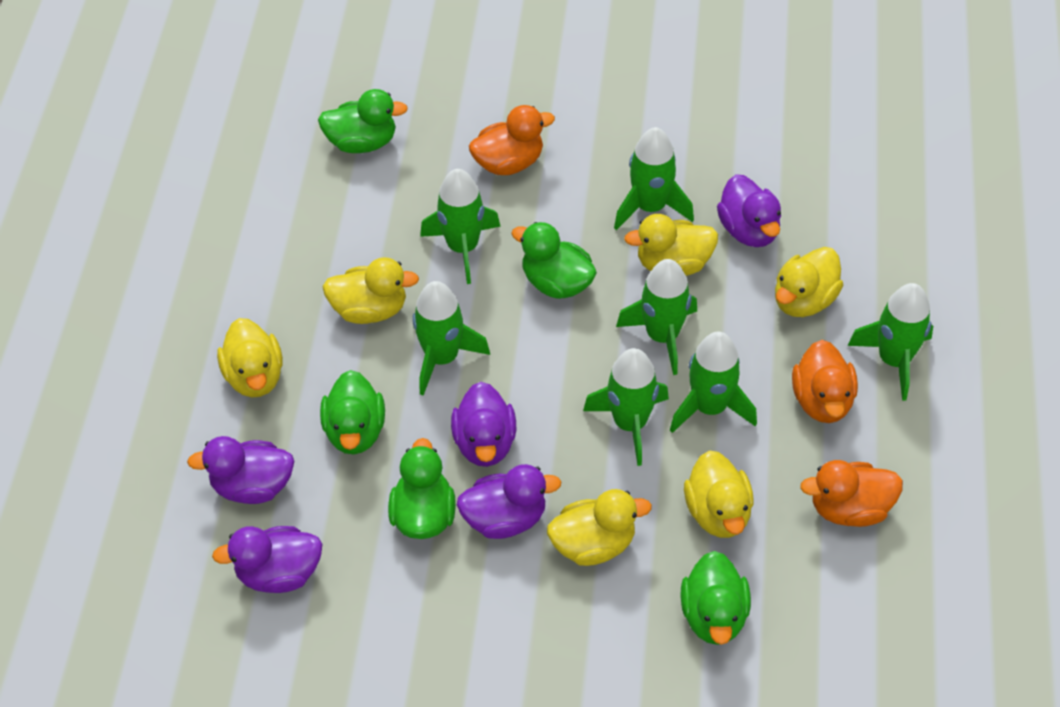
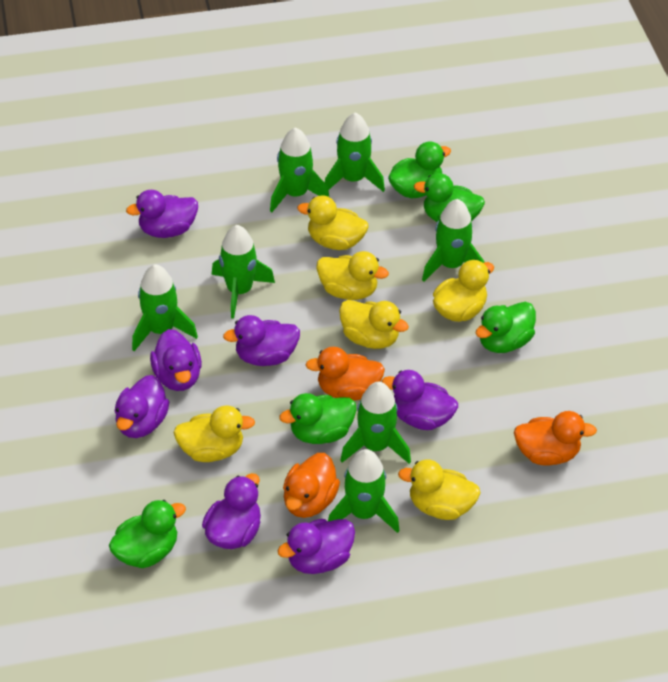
purple duck: [187,436,295,504] [212,526,322,593] [451,382,516,467] [457,464,561,539] [717,174,781,247] = 5 -> [115,375,169,438] [126,190,198,238] [150,329,202,391] [202,473,261,549] [223,315,300,366] [278,519,355,574] [382,370,458,430] = 7

